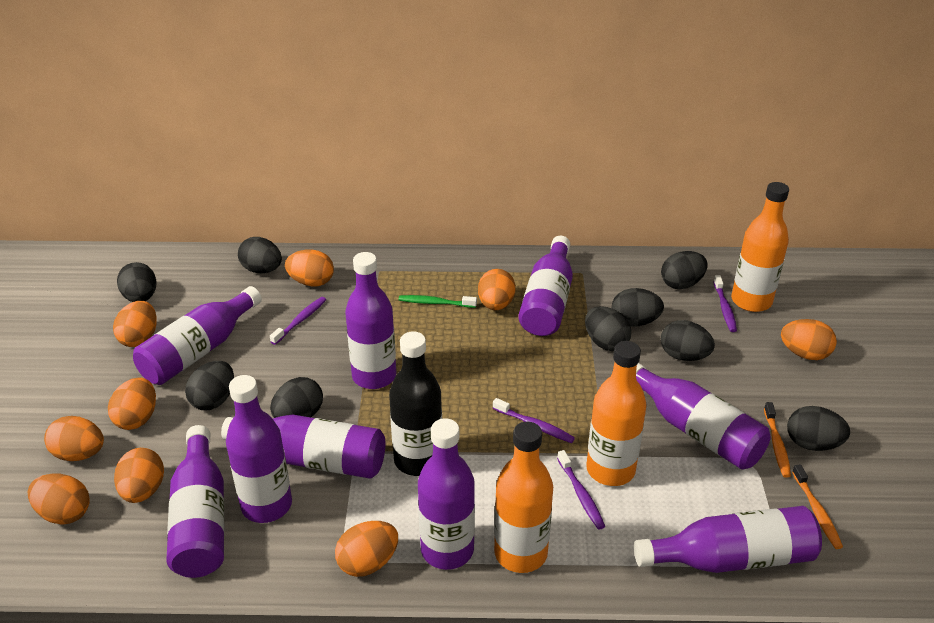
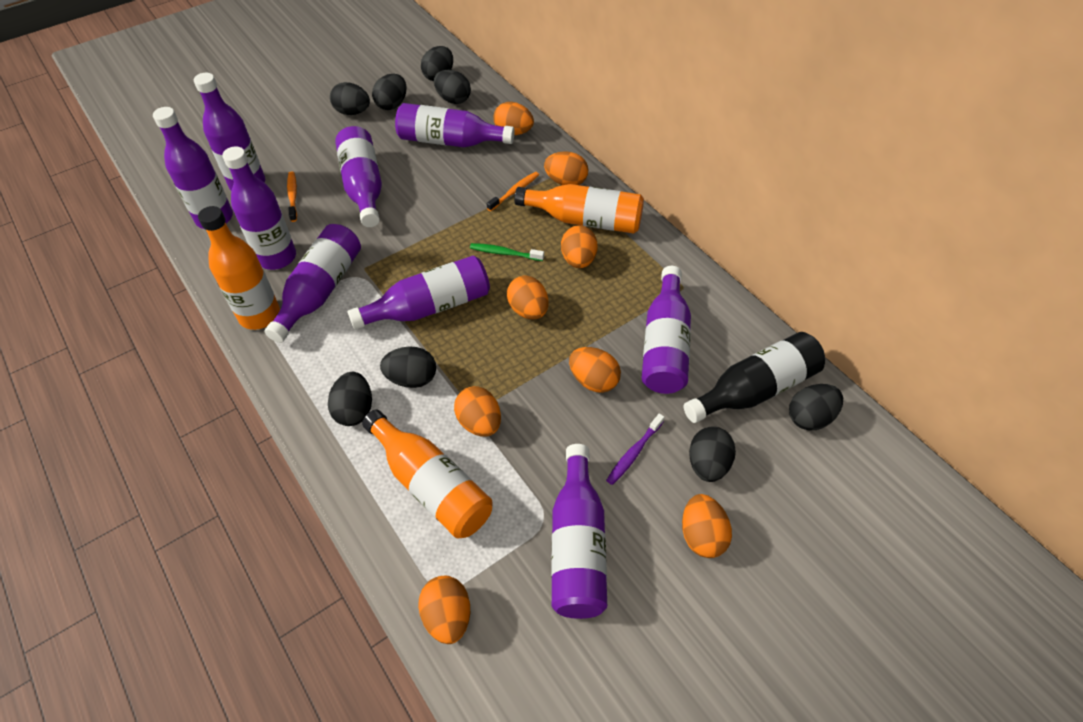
black egg: [117,262,157,302] [185,361,234,410] [238,237,282,273] [270,377,323,418] [585,306,631,351] [612,288,664,327] [661,251,708,289] [661,320,715,361] [787,406,850,451] = 9 -> [328,372,372,426] [330,82,370,115] [372,74,406,110] [380,346,436,388] [421,46,453,81] [434,70,471,104] [689,426,736,482] [789,384,843,430] = 8
orange egg: [28,473,90,525] [44,416,104,461] [108,377,156,430] [113,301,157,347] [114,448,164,503] [285,249,334,287] [335,521,398,577] [478,269,516,310] [781,319,837,360] = 9 -> [418,576,470,644] [454,386,501,437] [493,102,534,135] [507,276,549,320] [544,151,588,185] [561,225,598,268] [569,347,621,393] [682,494,732,558] = 8
purple toothbrush: [270,297,326,345] [493,398,575,443] [557,450,605,530] [713,275,737,332] = 4 -> [606,413,664,485] = 1

